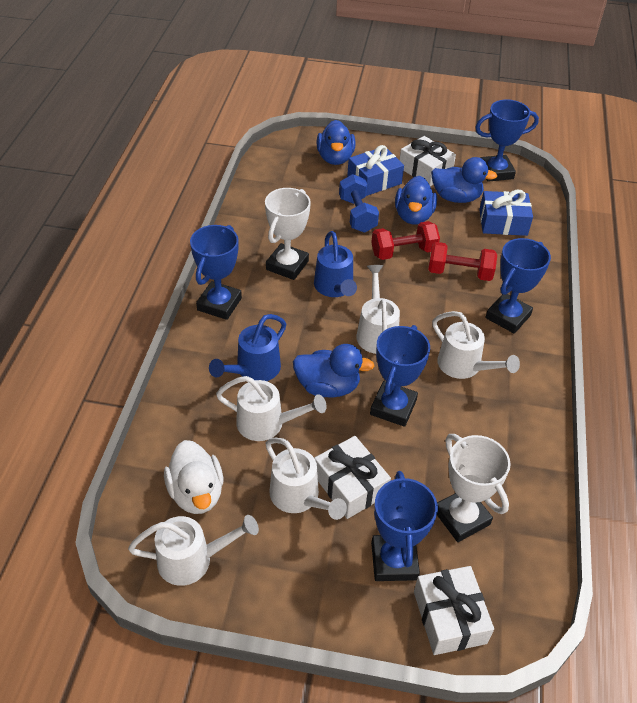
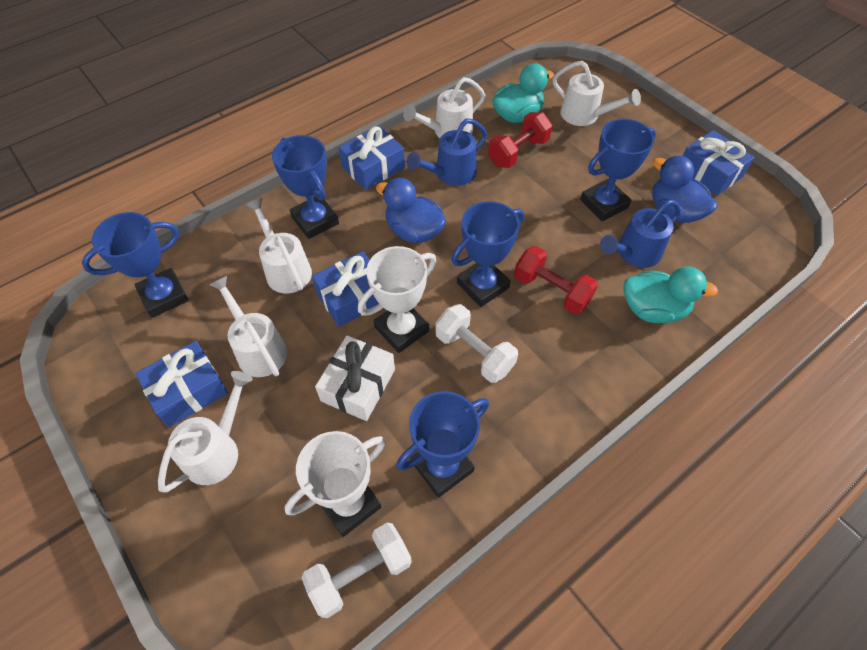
blue duck: [293,344,374,398] [316,120,356,165] [395,176,437,224] [431,157,497,203] = 4 -> [376,178,446,243] [652,156,717,223] = 2
blue dumbbell: [339,174,379,233] = 1 -> none = 0
blue gift: [347,145,404,196] [479,190,533,236] = 2 -> [135,341,228,427] [312,251,379,327] [338,126,405,190] [683,130,755,196] = 4
turquoise duck: none = 0 -> [492,63,554,123] [624,266,718,323] = 2
white duck: [164,440,223,514] = 1 -> none = 0
white dumbbell: none = 0 -> [302,522,412,618] [435,304,518,383] = 2
white gift: [314,436,391,519] [399,136,456,186] [414,566,494,655] = 3 -> [315,335,395,421] = 1

